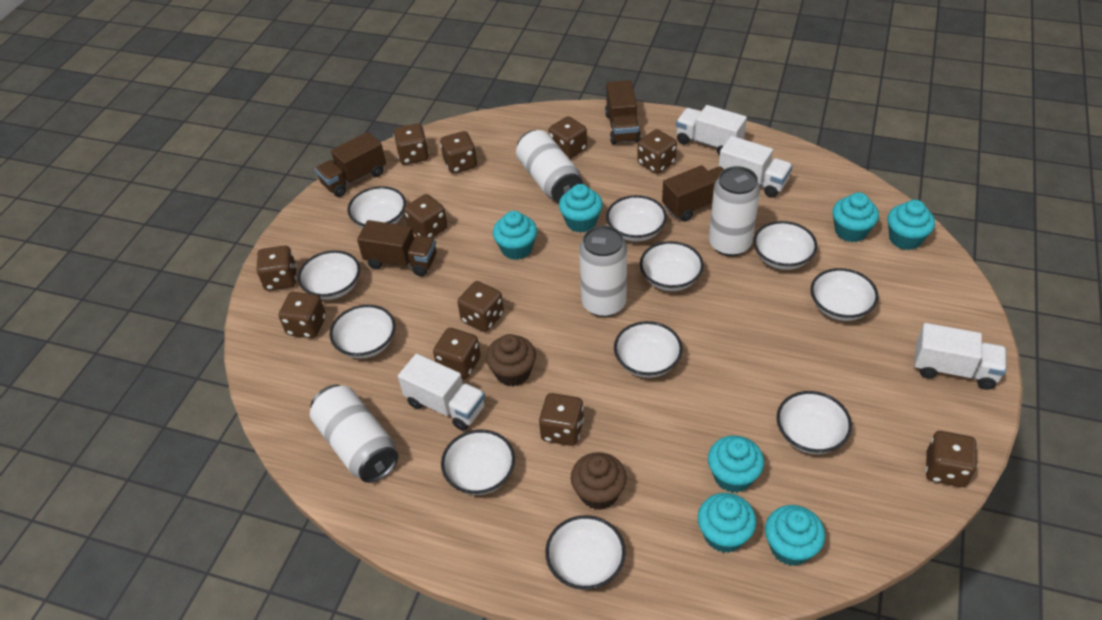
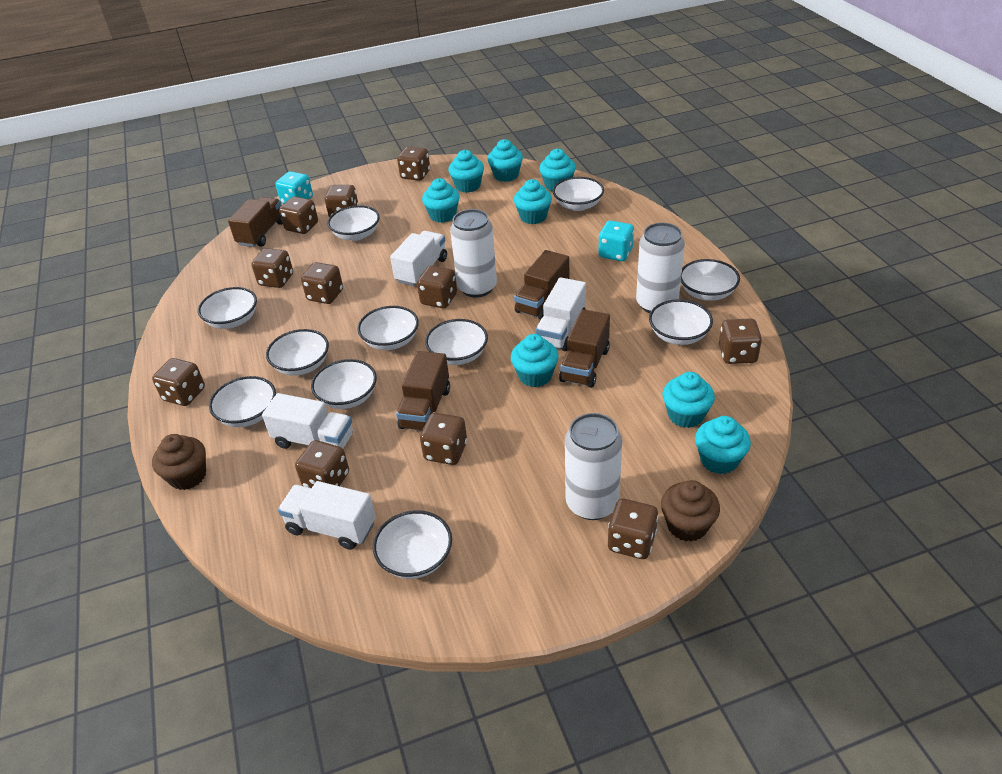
turquoise cupcake: [493,211,537,260] [559,184,603,232] [698,493,756,553] [708,436,764,493] [765,505,825,566] [832,192,879,242] [887,200,935,250] = 7 -> [422,178,459,223] [448,150,484,193] [488,139,523,182] [511,334,559,387] [514,179,552,224] [539,149,576,191] [663,372,715,428] [695,416,751,474] = 8
turquoise dice: none = 0 -> [275,171,313,204] [598,221,634,261] = 2
white can: [310,385,399,483] [516,130,583,203] [579,225,627,317] [709,166,760,256] = 4 -> [450,209,497,297] [565,413,622,520] [636,223,685,313] = 3

